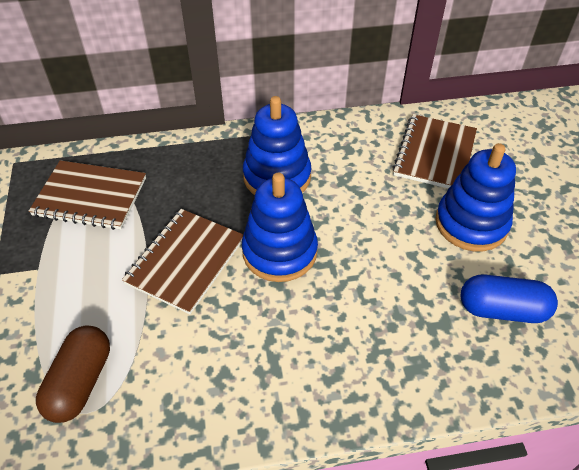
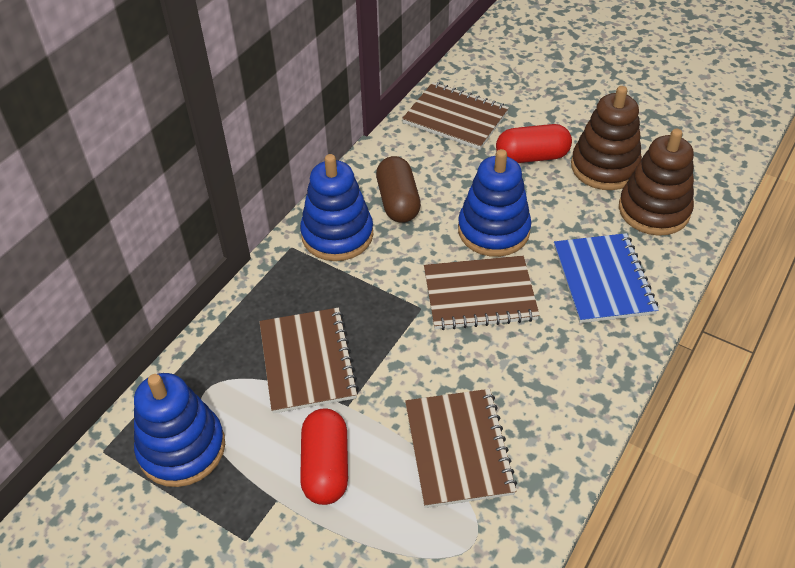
blue capsule: [461,274,558,323] = 1 -> none = 0
blue notebook: none = 0 -> [554,233,658,323] = 1
brown notebook: [29,160,146,230] [122,209,243,314] [392,114,477,189] = 3 -> [259,308,359,414] [402,82,509,150] [405,389,517,508] [424,256,540,330] = 4
brown stacking toy: none = 0 -> [571,86,642,190] [619,129,694,236] = 2
red capsule: none = 0 -> [300,409,348,505] [496,124,572,163] = 2

